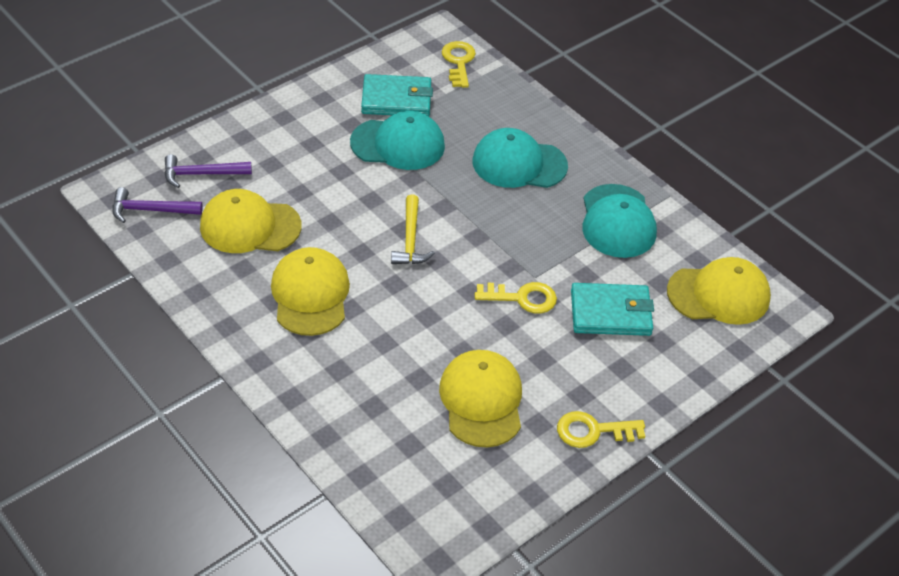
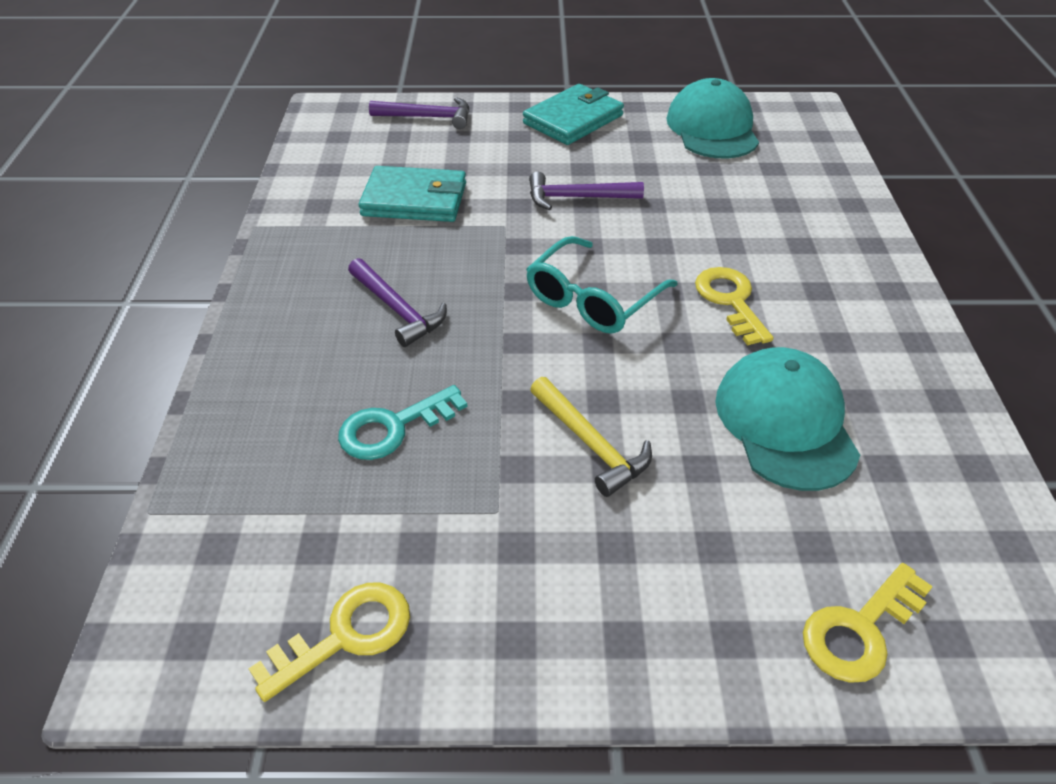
purple hammer: [112,187,203,223] [164,154,252,188] = 2 -> [348,258,447,347] [369,97,469,129] [529,171,644,210] = 3
turquoise cap: [350,111,445,170] [473,128,568,188] [582,184,657,258] = 3 -> [667,78,759,159] [715,347,860,491] = 2
turquoise glasses: none = 0 -> [526,236,678,334] = 1
turquoise key: none = 0 -> [338,385,467,460] = 1
yellow cap: [200,189,301,253] [271,247,350,336] [439,350,522,448] [667,257,771,325] = 4 -> none = 0

